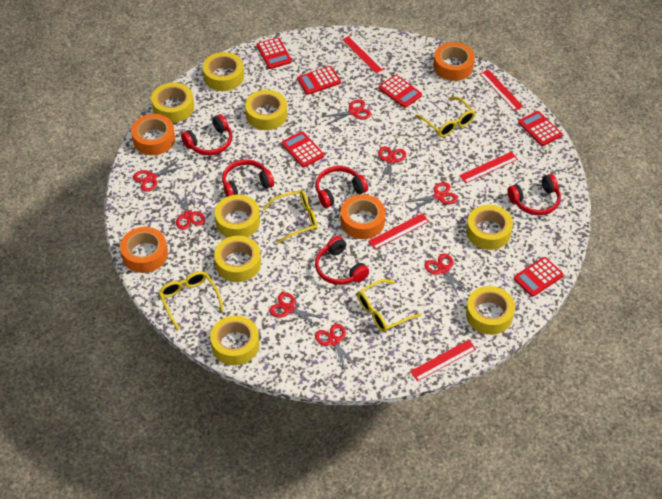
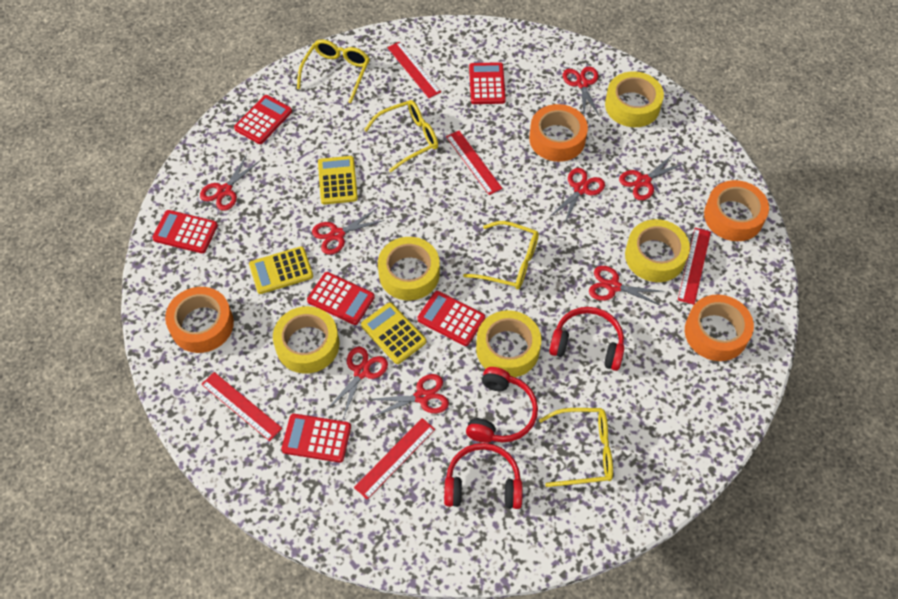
red headphones: [181,114,232,155] [222,159,274,197] [315,166,368,208] [315,236,369,285] [507,174,561,215] = 5 -> [444,443,523,509] [466,367,538,443] [549,307,624,371] = 3
yellow calculator: none = 0 -> [249,246,313,294] [318,156,358,205] [361,302,426,364] = 3
yellow tape: [151,83,194,123] [203,52,244,91] [210,315,259,365] [214,236,261,282] [215,195,260,238] [245,90,287,130] [466,205,513,250] [466,286,515,335] = 8 -> [273,306,339,374] [378,237,440,300] [476,310,541,377] [605,71,664,127] [625,219,690,282] = 5

